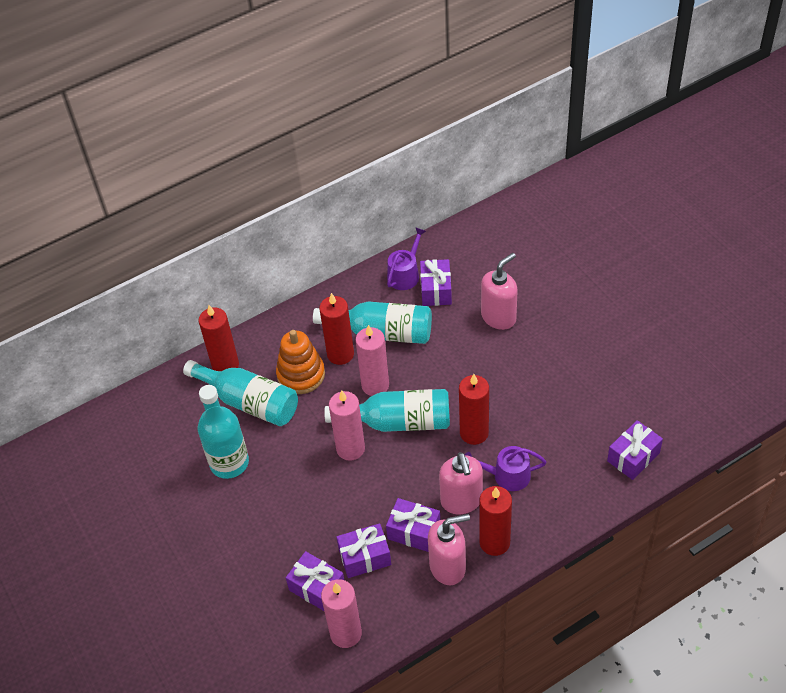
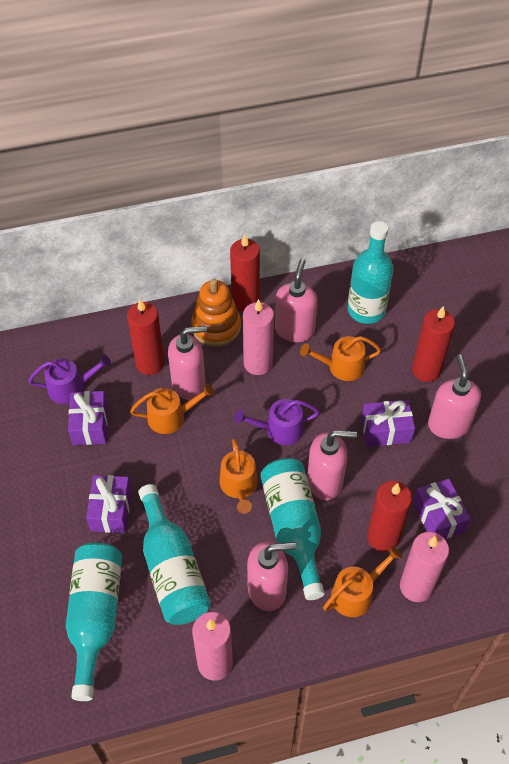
orange watering can: none = 0 -> [130,384,215,434] [220,438,258,514] [300,336,381,381] [323,546,402,617] = 4
pink soap dispenser: [428,514,470,585] [439,452,483,514] [481,253,518,330] = 3 -> [168,326,207,400] [247,542,296,611] [275,259,318,342] [307,430,357,500] [428,354,481,439] = 5
purple gift: [286,551,344,611] [336,523,391,578] [386,498,440,552] [420,259,452,306] [607,420,663,480] = 5 -> [68,391,108,445] [86,475,132,533] [361,400,415,447] [413,478,470,539] = 4

